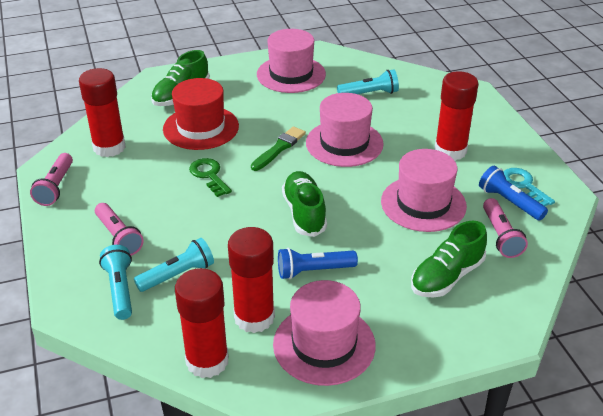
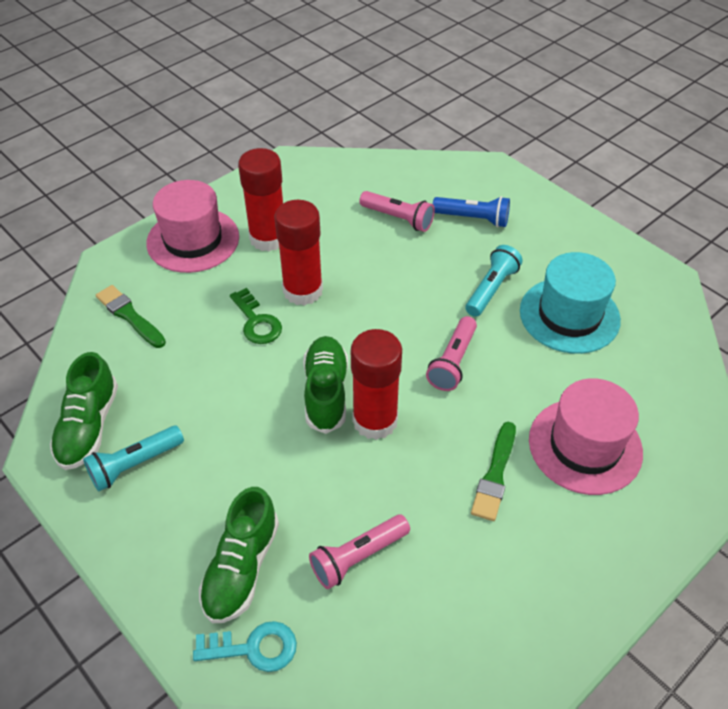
blue flashlight: [278,248,358,279] [479,166,548,221] = 2 -> [433,196,510,227] = 1
green brush: [251,126,306,171] = 1 -> [96,285,166,348] [471,422,516,521] = 2
pink hat: [257,29,326,93] [273,280,376,386] [306,93,384,167] [381,149,467,232] = 4 -> [146,180,239,273] [529,378,643,495] = 2
red glue stick: [79,68,126,157] [175,268,229,378] [228,227,275,333] [434,71,478,161] = 4 -> [238,148,283,252] [274,200,323,306] [351,329,402,440] = 3
red hat: [163,78,239,150] = 1 -> none = 0
turquoise flashlight: [99,245,132,320] [134,238,214,292] [337,69,399,94] = 3 -> [83,425,184,491] [465,245,523,317] = 2
turquoise hat: none = 0 -> [520,252,621,354] = 1

